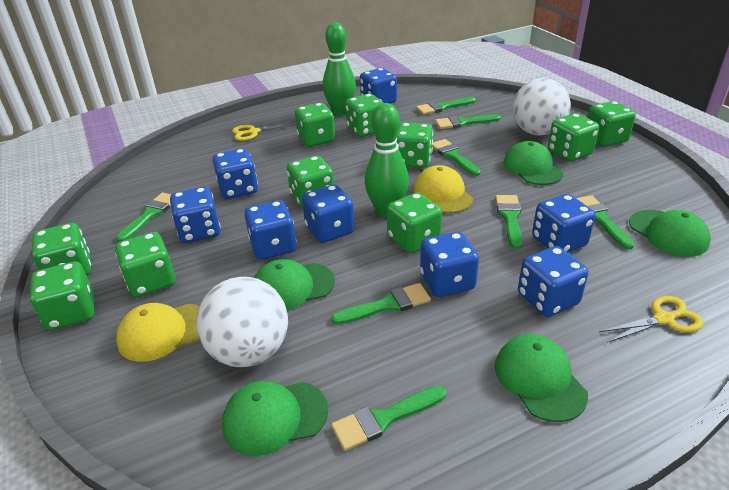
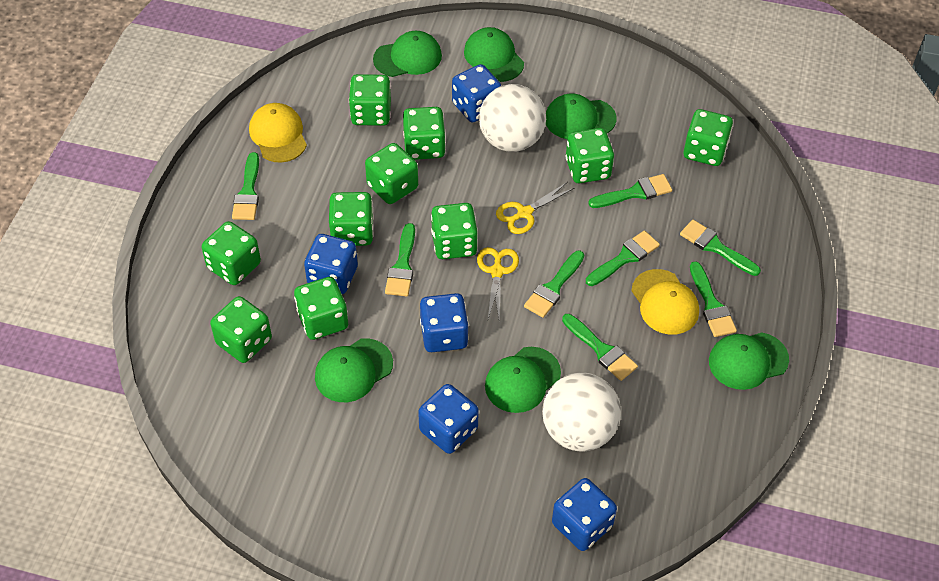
blue dice: [170,187,220,243] [213,148,258,199] [244,200,296,260] [302,185,355,243] [360,68,397,103] [420,232,479,297] [518,246,588,317] [532,194,595,252] = 8 -> [304,234,358,294] [418,384,479,454] [420,293,469,352] [452,64,501,122] [552,478,617,551] = 5
green bowling pin: [323,23,356,115] [365,103,409,217] = 2 -> none = 0
green cap: [222,381,328,456] [254,259,335,310] [495,334,588,422] [503,141,563,185] [629,210,711,257] = 5 -> [315,338,393,402] [373,31,442,77] [464,27,524,82] [485,347,561,413] [546,93,616,139] [709,332,789,390] = 6

